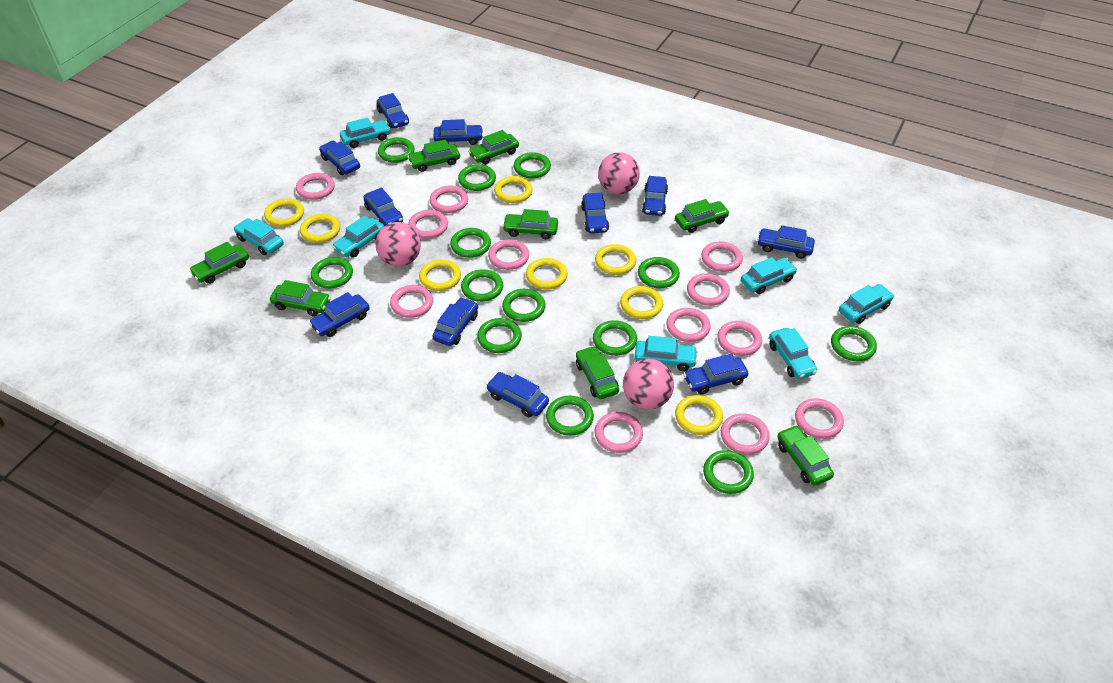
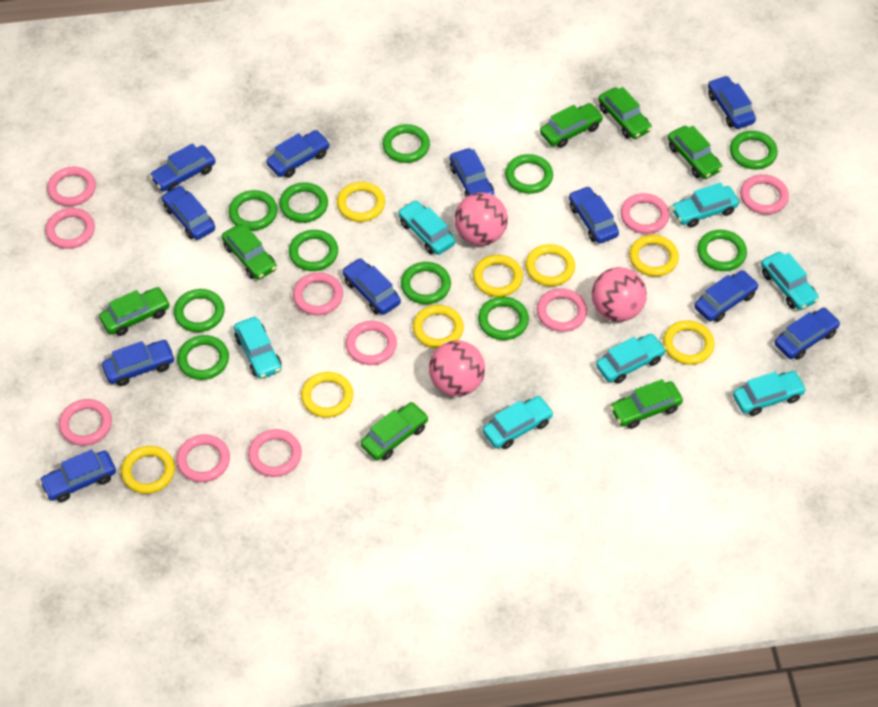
green car: [189,242,249,284] [270,280,331,317] [407,139,460,172] [468,130,519,165] [502,209,558,239] [576,346,619,399] [675,199,730,233] [778,425,834,486] = 8 -> [99,287,170,336] [222,224,277,280] [361,402,429,460] [540,103,603,148] [598,87,652,139] [610,379,683,429] [668,126,723,179] = 7
green ring: [311,257,353,289] [378,137,415,163] [450,228,491,258] [458,164,496,191] [461,269,503,302] [477,318,522,353] [502,289,546,322] [514,152,551,179] [546,396,594,436] [593,320,637,356] [638,257,680,288] [703,450,754,494] [831,326,877,361] = 13 -> [174,289,225,332] [177,335,229,380] [229,190,278,231] [279,182,328,223] [289,230,338,271] [382,124,430,163] [401,262,451,304] [478,297,529,340] [505,154,553,194] [697,230,747,271] [730,131,778,169] = 11
pink ring: [296,173,335,200] [390,285,433,318] [408,210,448,239] [430,185,468,213] [488,239,529,270] [595,412,643,453] [666,308,711,342] [687,273,730,306] [701,241,743,272] [717,321,762,356] [721,413,770,455] [795,398,844,439] = 12 -> [45,208,95,249] [47,167,96,206] [59,399,112,446] [176,435,230,482] [248,429,302,477] [293,272,343,315] [346,321,397,365] [537,289,587,332] [620,193,669,234] [740,174,789,214] = 10

